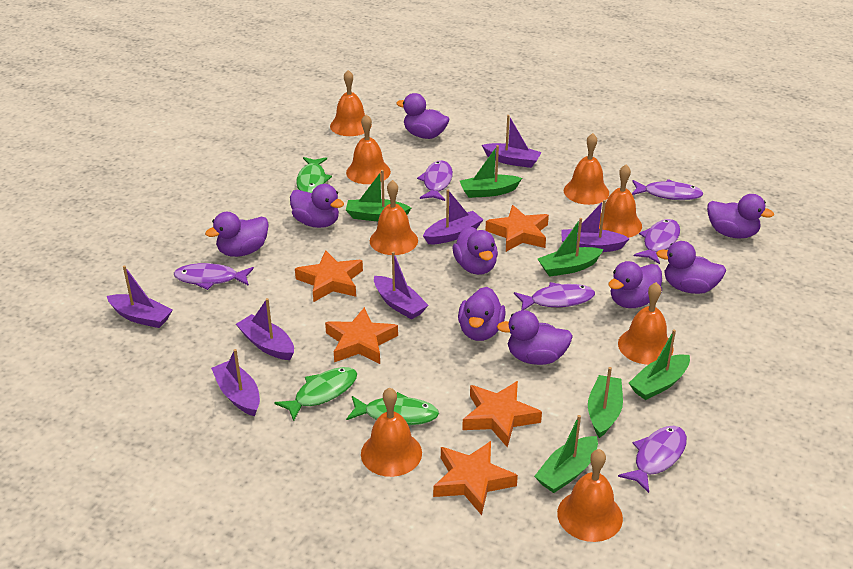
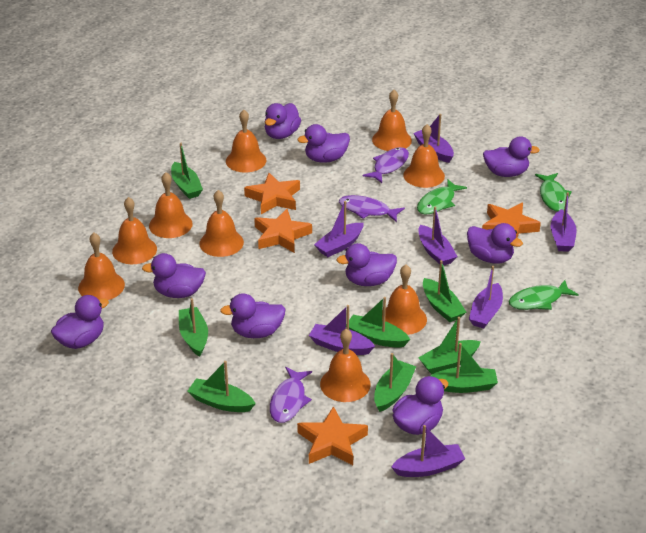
green boat: [346,170,411,221] [460,145,522,198] [534,415,598,493] [538,218,604,277] [588,367,623,438] [629,329,690,400] = 6 -> [171,143,203,199] [179,298,208,357] [187,361,256,412] [349,297,410,348] [374,353,416,412] [418,317,481,374] [423,260,466,322] [431,343,498,393] = 8
orange bell: [330,70,372,136] [346,114,391,184] [361,387,422,477] [370,180,418,255] [557,449,623,542] [564,133,609,205] [599,165,642,238] [618,282,674,365] = 8 -> [78,233,125,300] [112,197,157,264] [149,172,193,238] [199,190,244,257] [226,110,266,173] [320,329,371,402] [372,90,412,151] [382,265,427,335] [403,124,445,188] = 9
orange star: [295,250,363,302] [325,307,398,364] [433,441,518,515] [462,381,542,447] [485,205,549,252] = 5 -> [244,173,300,214] [254,209,312,253] [297,406,368,465] [482,203,541,238] = 4
purple fish: [174,263,254,290] [417,160,453,201] [514,282,595,310] [618,426,687,493] [632,179,704,200] [634,219,680,264] = 6 -> [270,367,312,423] [339,195,405,222] [363,147,409,183] = 3

